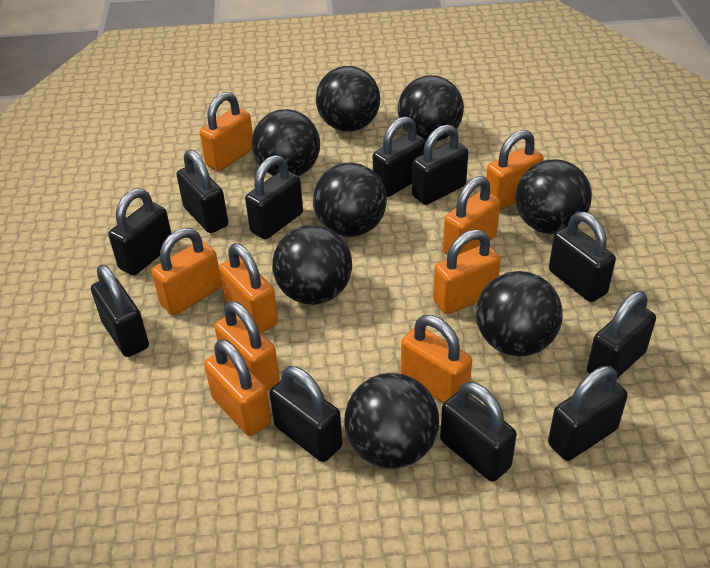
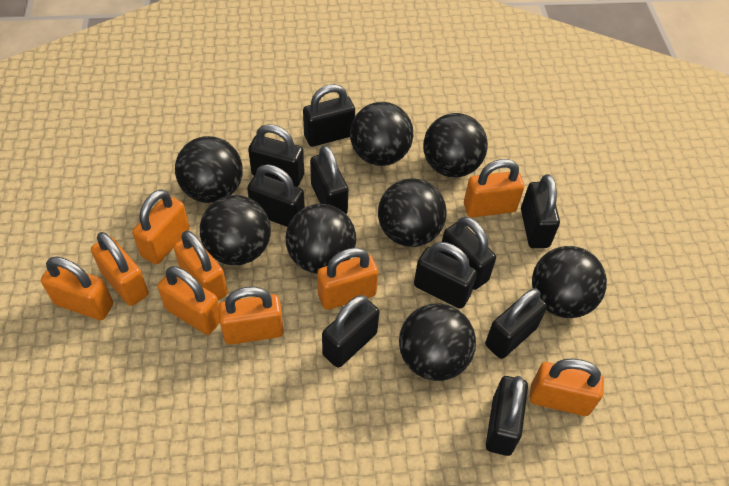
black padlock: [91,265,149,357] [108,188,172,275] [176,150,228,233] [245,155,303,239] [269,366,342,462] [373,116,426,197] [412,124,468,205] [440,382,517,482] [548,366,628,461] [549,212,616,302] [587,291,656,378] = 11 -> [247,164,305,227] [248,124,304,187] [303,84,355,147] [310,145,348,214] [322,295,379,368] [414,242,477,309] [440,217,496,290] [485,288,547,359] [486,376,528,456] [521,174,560,248] = 10

